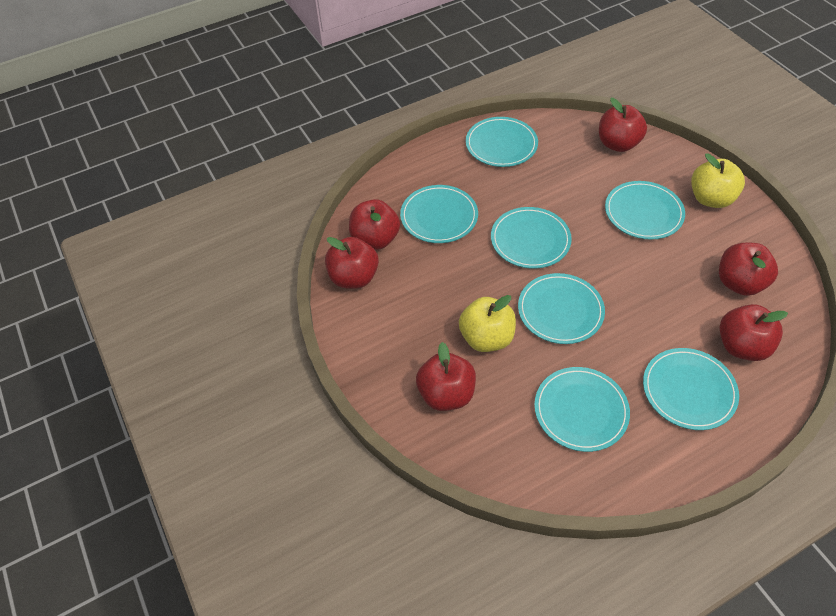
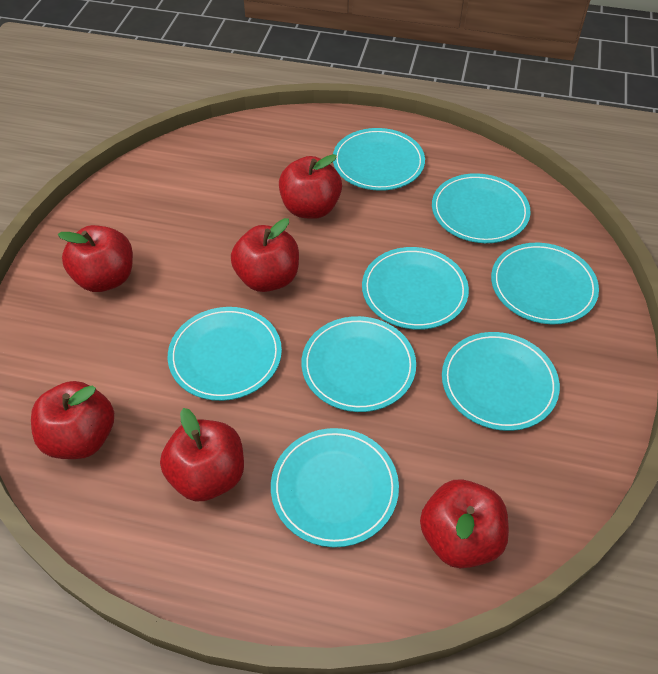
turquoise plate: [400,185,478,243] [466,117,538,167] [491,207,572,269] [518,273,605,344] [534,367,630,452] [605,181,685,240] [643,348,739,430] = 7 -> [168,307,282,401] [271,428,399,547] [302,316,416,412] [333,128,425,191] [362,247,469,330] [432,173,530,243] [442,332,560,431] [491,243,599,324] = 8
yellow apple: [459,295,516,352] [691,153,745,208] = 2 -> none = 0

